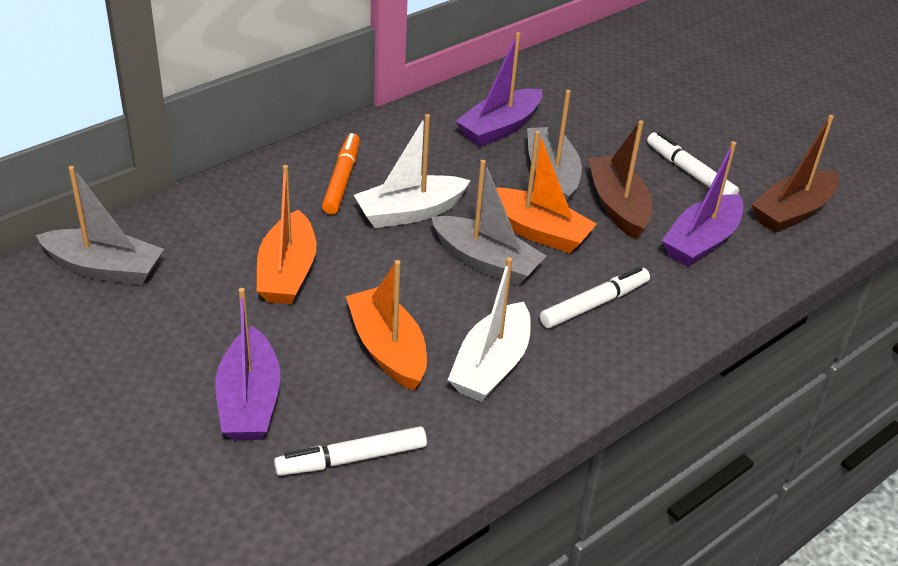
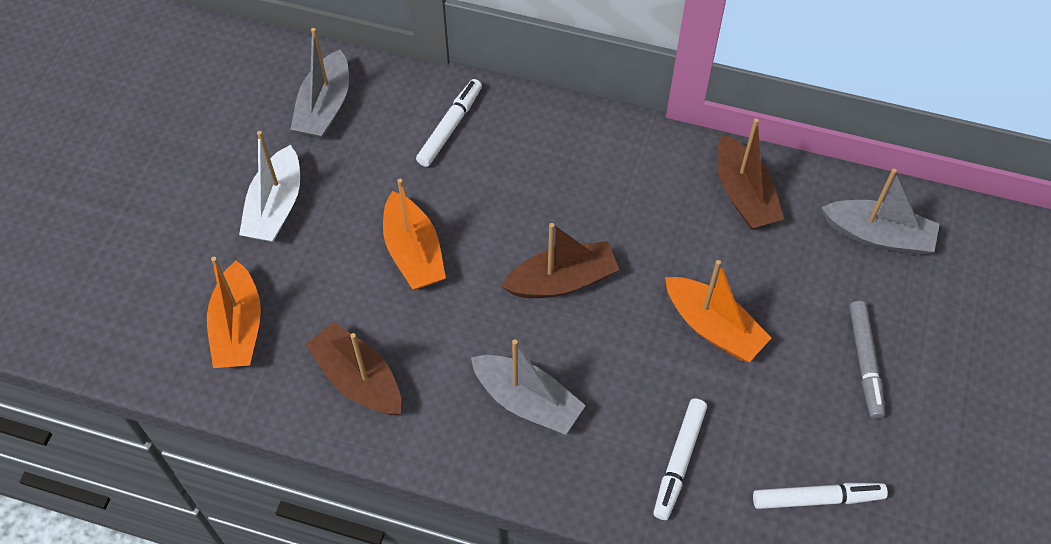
brown boat: [588,120,652,239] [751,115,839,233] = 2 -> [305,322,401,415] [501,223,619,298] [717,118,784,229] = 3
grey marker: none = 0 -> [849,301,885,419] = 1
orange marker: [322,133,360,214] = 1 -> none = 0
purple boat: [215,288,281,440] [456,32,542,147] [662,141,744,267] = 3 -> none = 0
white boat: [354,114,471,228] [448,257,531,402] = 2 -> [239,131,300,242] = 1

